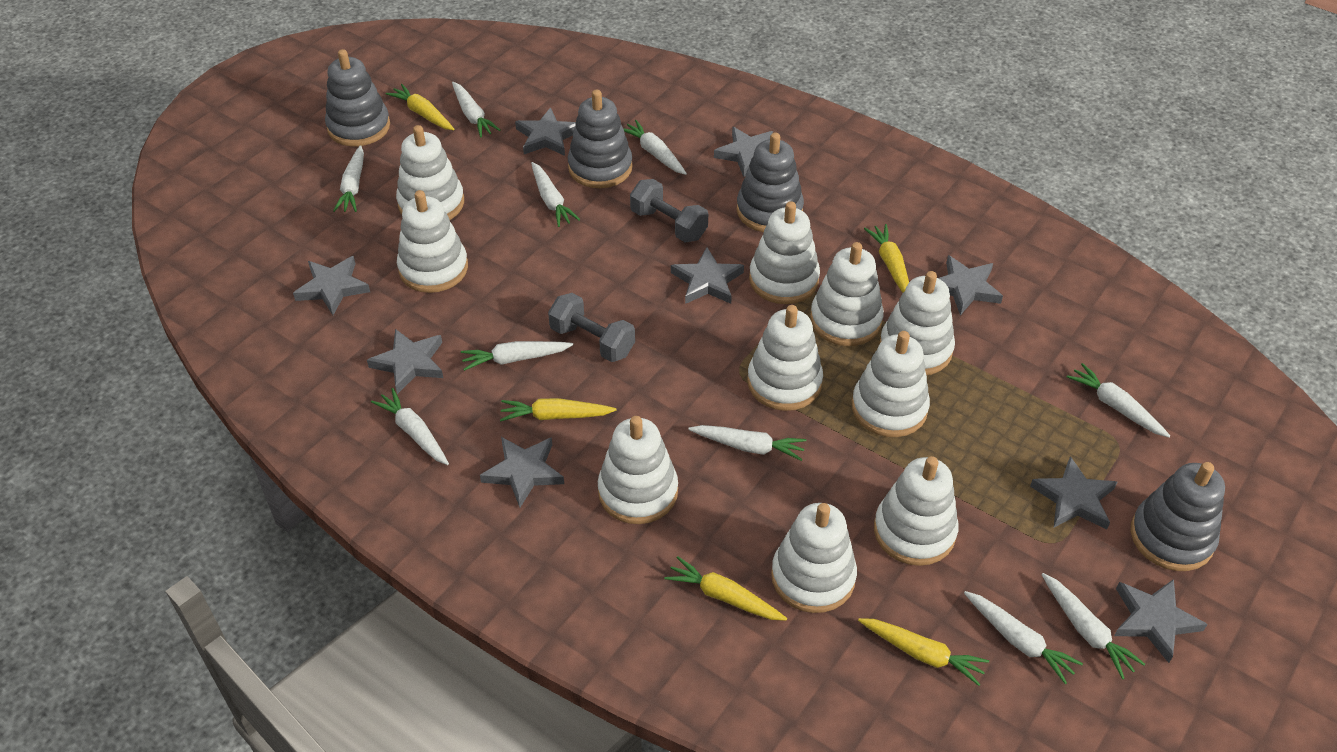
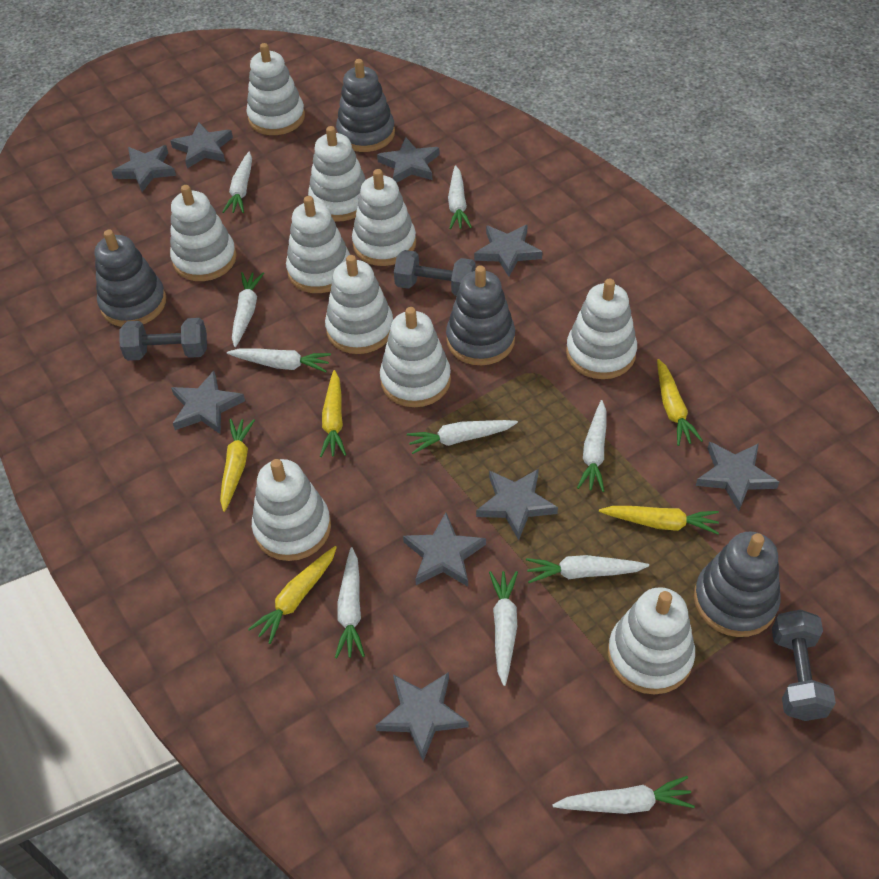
grey dumbbell: [548,293,635,362] [630,179,708,242] = 2 -> [119,318,207,361] [394,250,475,296] [772,609,836,721] = 3

